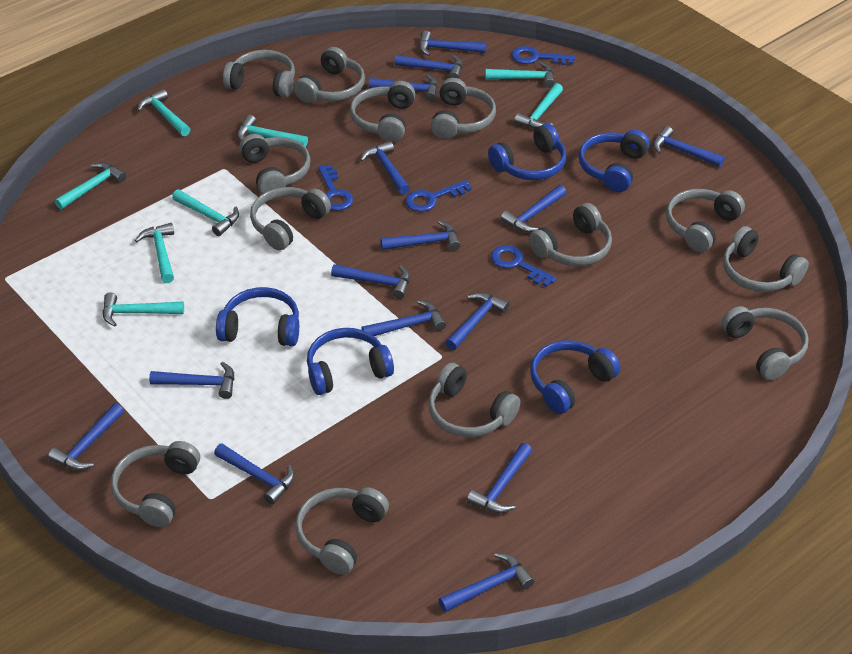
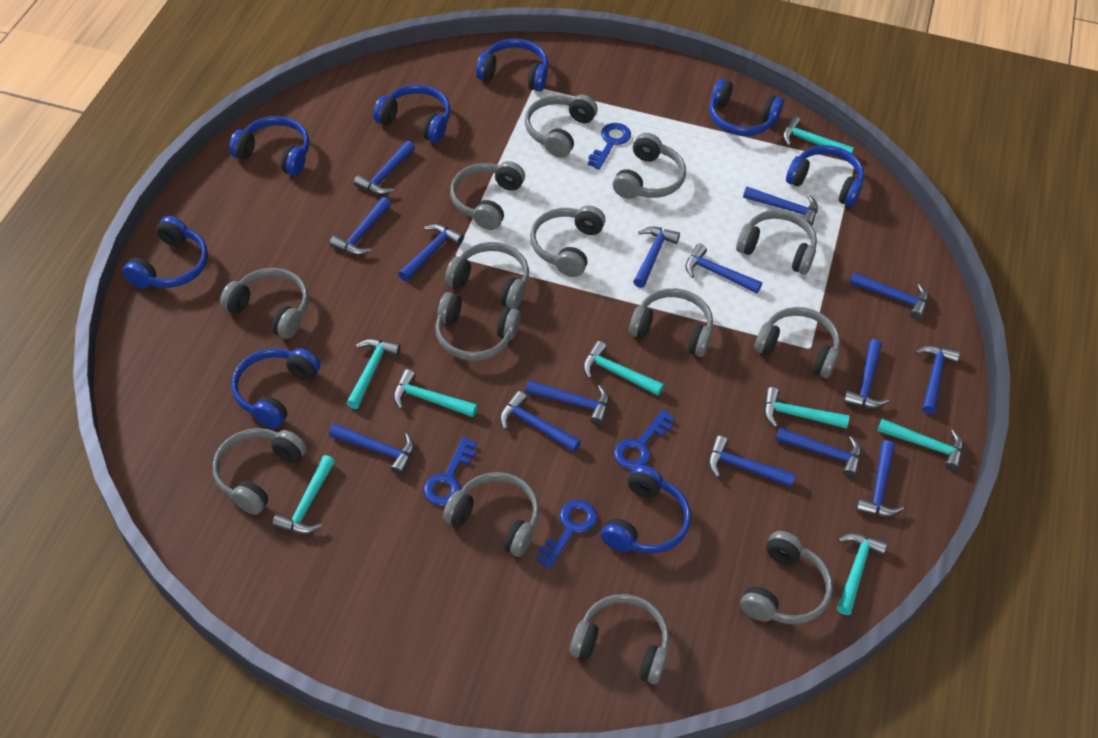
blue headphones: [216,287,299,346] [307,328,394,395] [488,123,566,180] [530,340,620,414] [579,130,650,192] = 5 -> [123,216,208,289] [229,116,309,176] [231,348,320,429] [373,84,451,143] [476,39,548,92] [601,465,691,554] [709,79,784,136] [786,145,864,207] = 8
grey headphones: [111,441,200,527] [223,50,295,98] [239,134,311,194] [250,187,331,250] [294,47,365,103] [295,487,389,575] [350,81,415,142] [428,363,521,437] [431,78,496,139] [529,203,612,266] [666,189,745,252] [721,306,808,380] [723,226,809,292] = 13 -> [213,428,307,515] [220,268,309,339] [435,292,521,361] [443,472,539,557] [445,242,529,309] [450,161,525,230] [525,95,598,158] [530,205,605,277] [570,594,669,685] [613,133,686,199] [629,288,713,357] [736,210,817,275] [740,531,833,624] [754,307,840,378] = 14

